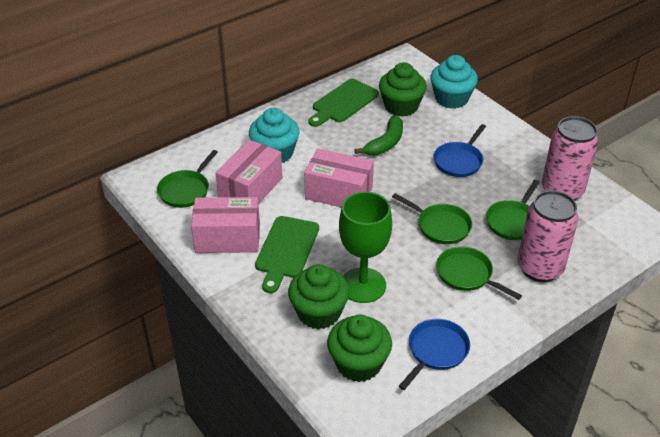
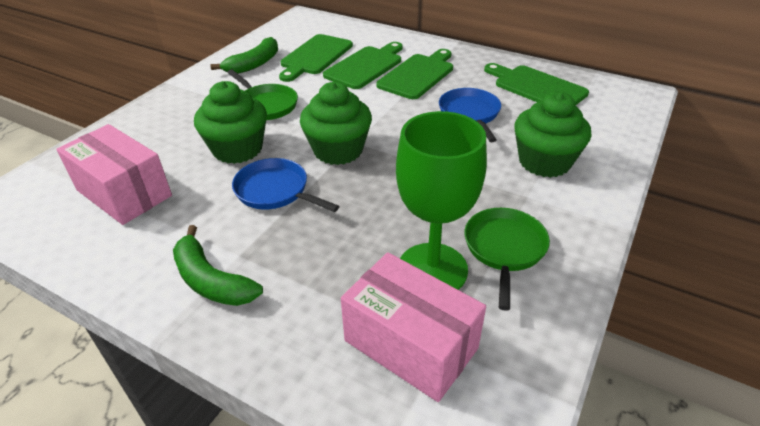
green banana: [354,115,403,155] = 1 -> [173,225,263,306] [210,37,278,74] = 2
green cutting board: [255,216,319,293] [309,79,379,127] = 2 -> [279,34,353,82] [323,42,403,89] [376,49,453,99] [484,63,589,105] = 4
green pan: [157,150,218,208] [392,193,472,244] [436,246,522,300] [486,180,540,240] = 4 -> [227,70,298,120] [465,208,550,311] = 2
pink box: [191,197,260,253] [215,140,282,204] [304,149,374,207] = 3 -> [56,124,172,225] [341,252,486,402] = 2
pink can: [518,190,578,282] [542,116,598,200] = 2 -> none = 0
turquoise cupcake: [249,108,300,163] [430,55,478,109] = 2 -> none = 0

